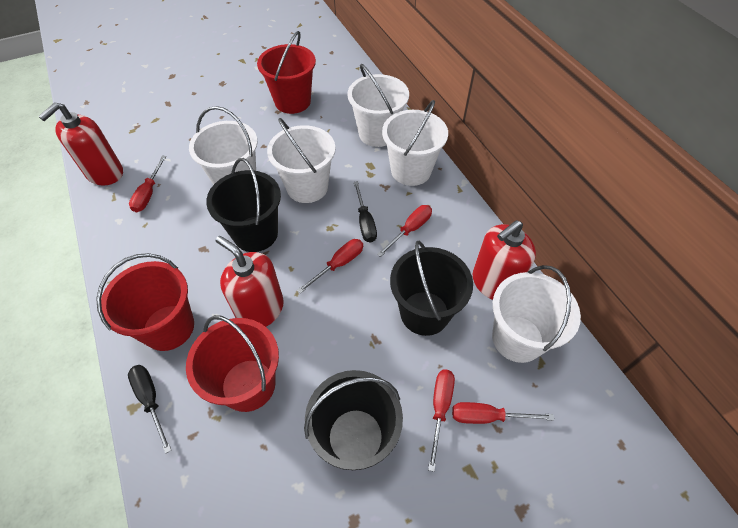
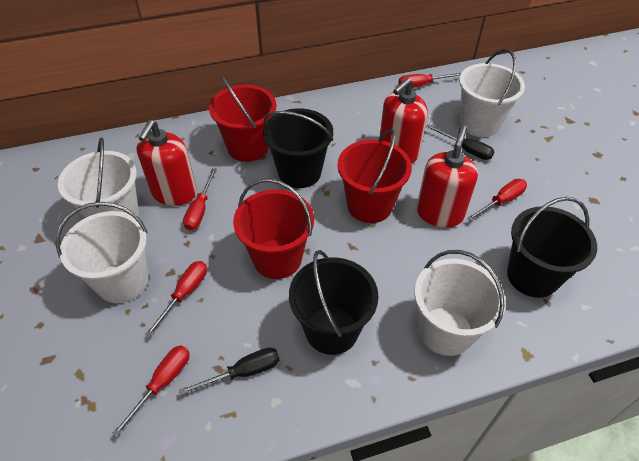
white bucket: [189,106,258,185] [267,118,335,203] [347,64,409,147] [382,100,448,186] [492,265,581,363] = 5 -> [56,202,149,303] [58,137,139,218] [414,250,506,356] [459,49,525,137] = 4

